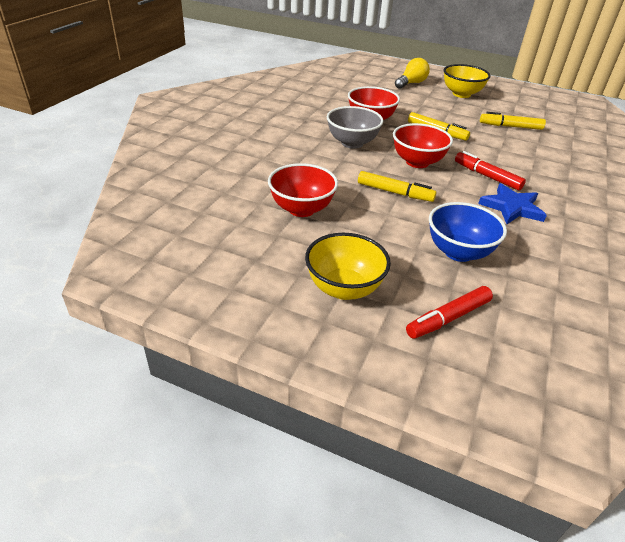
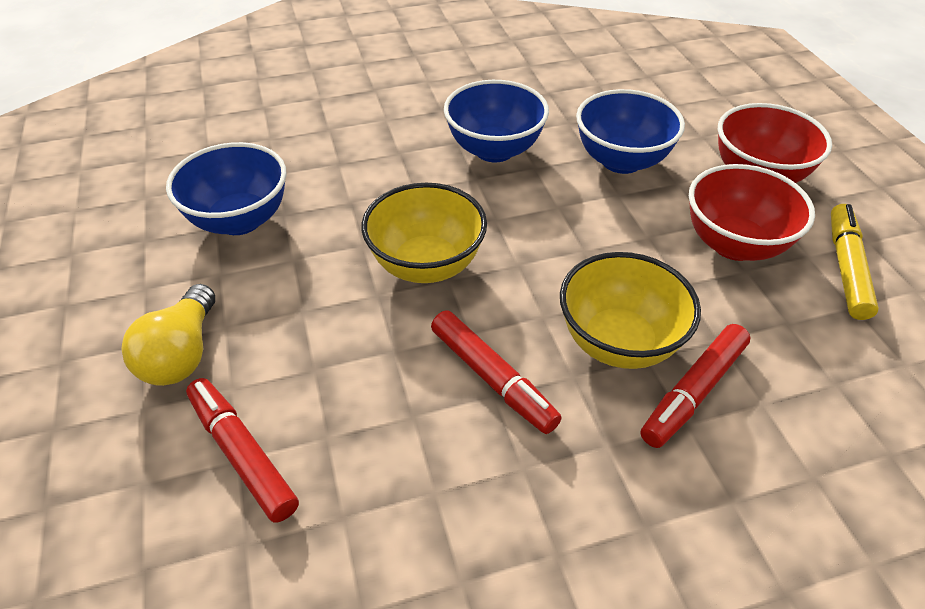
blue bowl: [429,202,507,262] = 1 -> [166,142,287,235] [444,80,549,162] [576,89,685,174] = 3
blue star: [478,183,547,224] = 1 -> none = 0
grey bowl: [327,106,384,149] = 1 -> none = 0
red bowl: [268,163,338,217] [348,86,400,120] [393,123,453,168] = 3 -> [689,164,815,261] [718,103,832,183] = 2
red marker: [406,286,493,339] [455,151,526,191] = 2 -> [186,378,299,523] [431,310,562,434] [641,324,750,448] = 3
yellow marker: [358,171,437,202] [408,112,470,141] [480,112,546,130] = 3 -> [831,204,879,320] = 1

